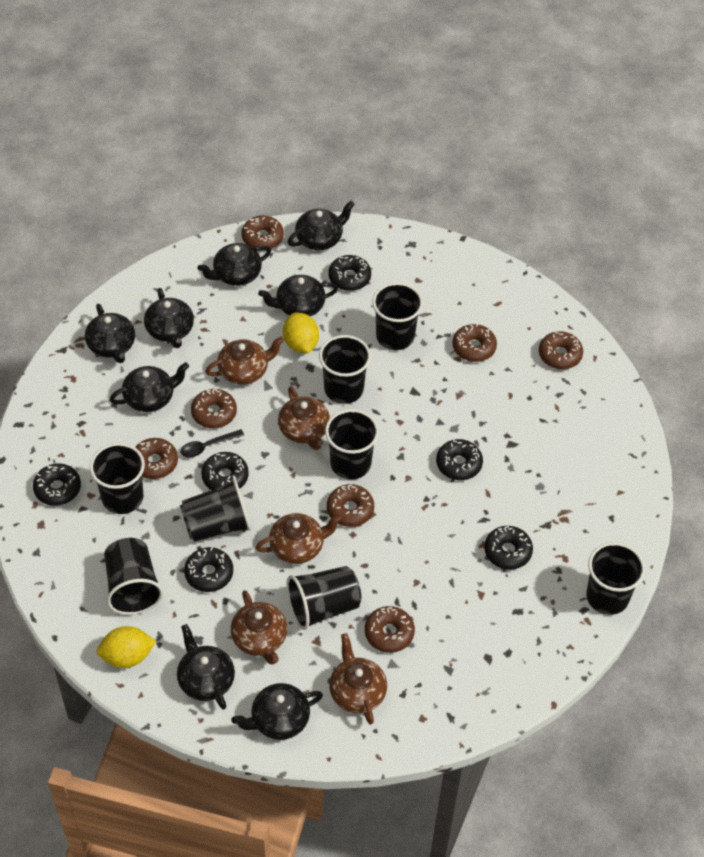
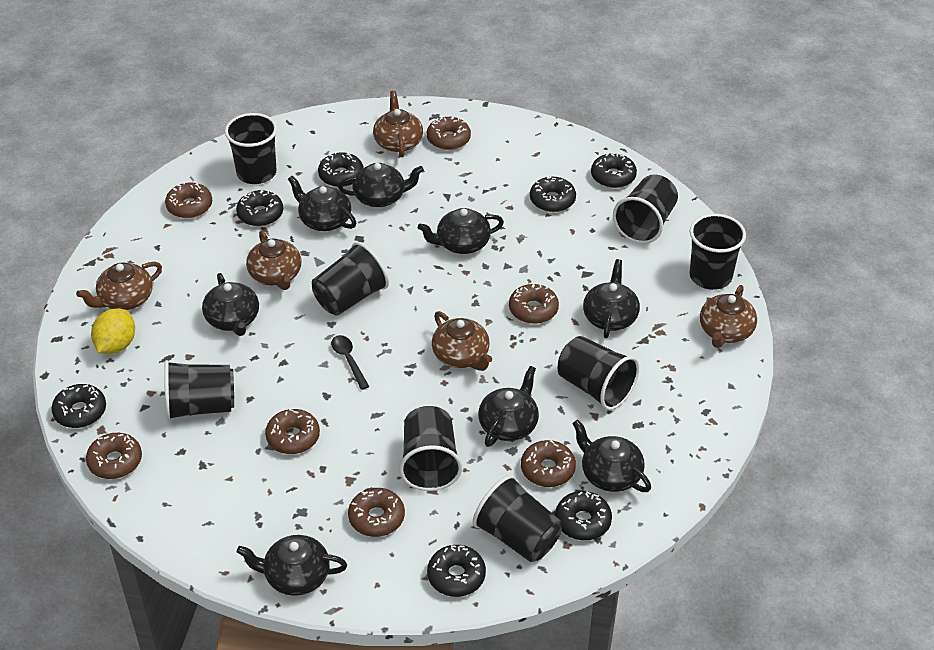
black donut: [33,463,81,506] [184,547,233,592] [201,452,249,490] [328,255,371,291] [436,439,483,480] [484,526,533,570] = 6 -> [52,384,106,428] [236,190,283,226] [318,152,364,187] [427,545,486,597] [530,176,576,212] [555,491,612,540] [591,153,637,188] = 7
yellow lemon: [96,626,156,668] [283,313,319,353] = 2 -> [91,309,135,354] = 1

